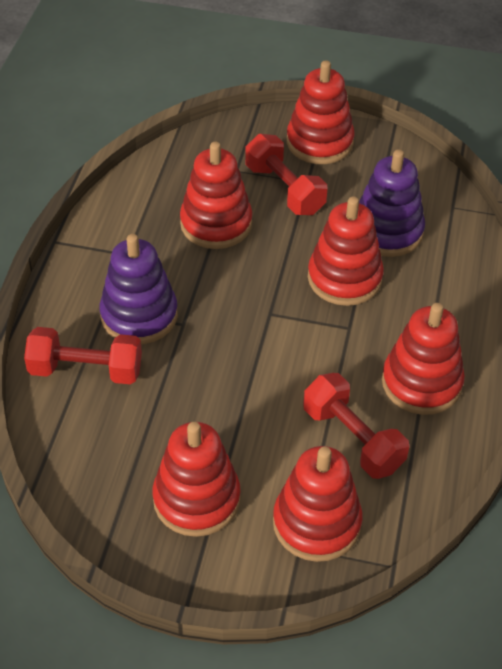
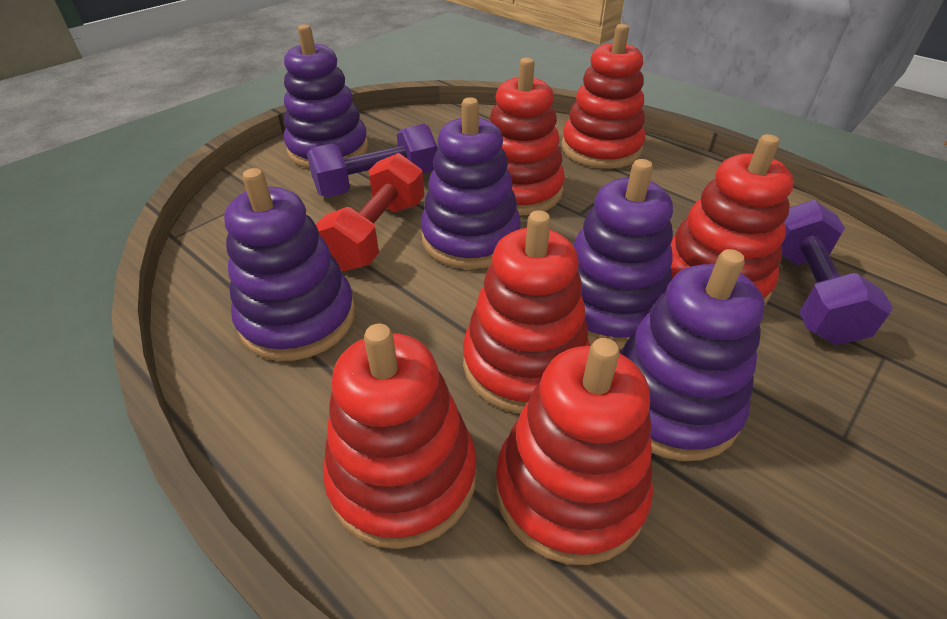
purple dumbbell: none = 0 -> [307,124,437,197] [781,200,893,345] = 2
purple stacking toy: [100,234,178,344] [359,149,425,257] = 2 -> [224,168,356,361] [284,24,368,169] [421,97,521,269] [573,159,673,349] [620,249,765,461] = 5
red dumbbell: [24,327,142,385] [245,134,327,215] [303,373,409,479] = 3 -> [316,153,424,271] = 1

